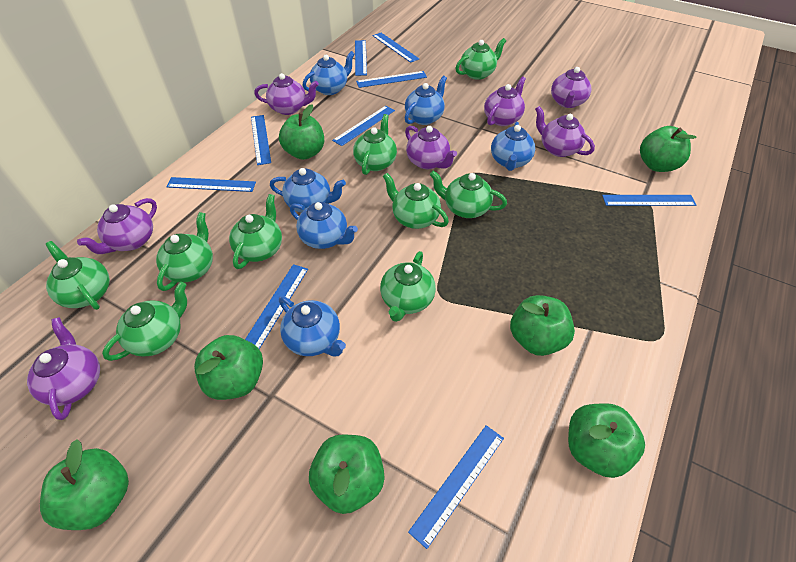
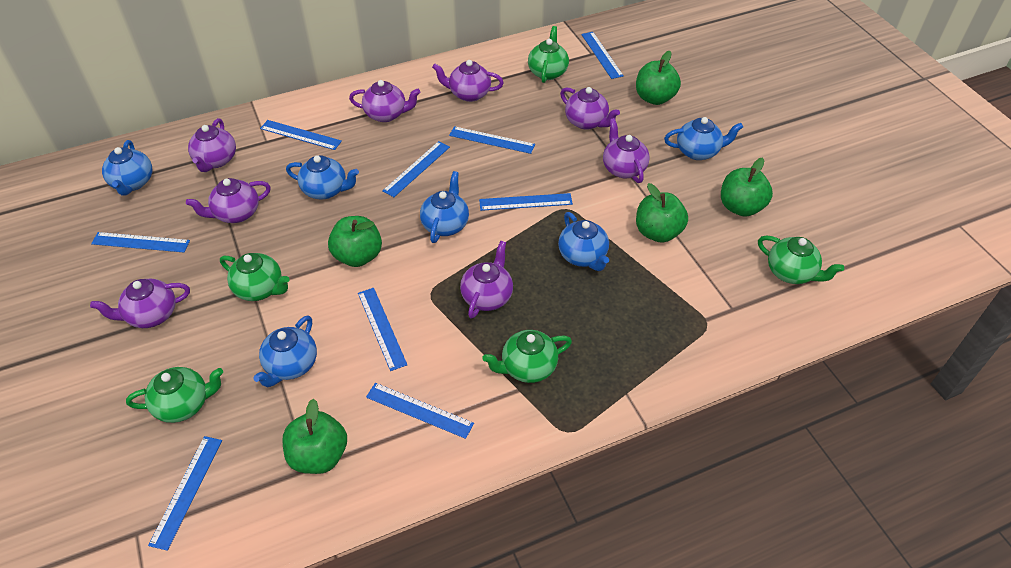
green apple: [40,439,129,530] [194,335,263,400] [279,104,324,160] [309,434,385,514] [510,295,575,356] [568,403,645,478] [640,126,696,172] = 7 -> [282,399,347,474] [328,216,382,267] [636,51,681,105] [636,183,688,243] [721,158,773,217] = 5
green teapot: [45,241,110,310] [102,282,187,361] [156,212,213,291] [229,194,282,269] [353,114,397,175] [380,251,436,322] [383,173,449,229] [430,171,507,218] [455,38,506,80] = 9 -> [126,367,223,423] [220,253,290,301] [482,330,572,383] [528,26,569,83] [758,235,844,284] = 5
purple teapot: [27,317,100,420] [77,198,157,254] [254,73,319,115] [405,126,457,169] [484,76,526,126] [535,106,595,157] [551,67,591,108] = 7 -> [90,279,190,328] [186,178,271,223] [188,118,236,172] [349,80,420,122] [432,60,504,102] [460,241,513,319] [560,87,620,130] [603,118,650,183] = 8

